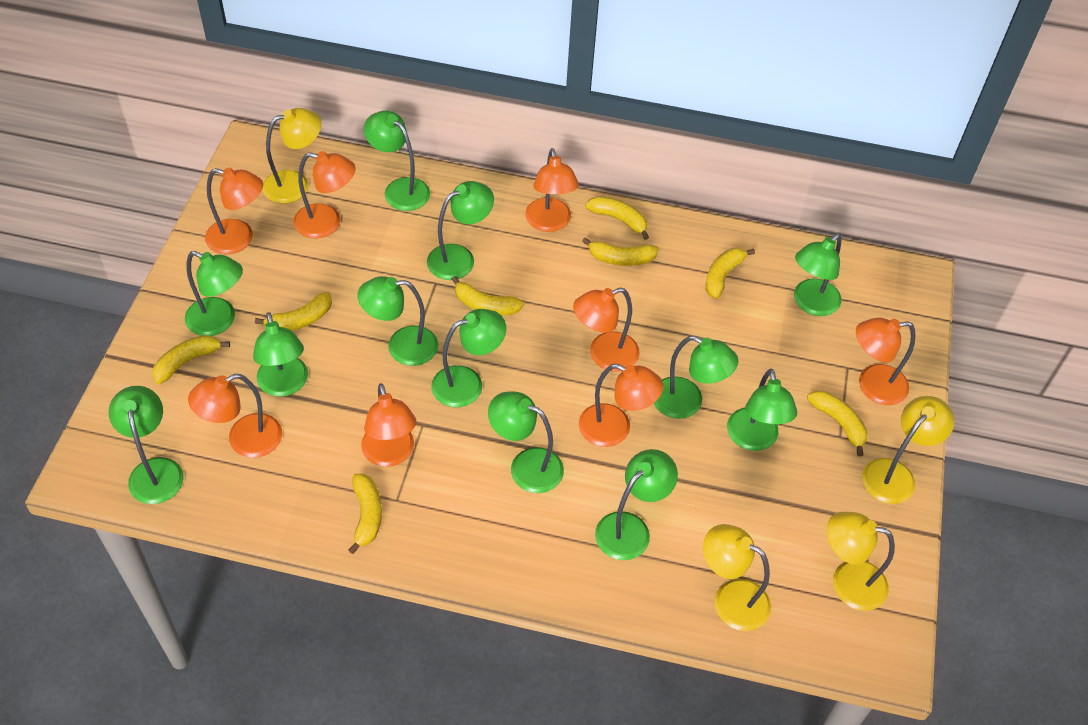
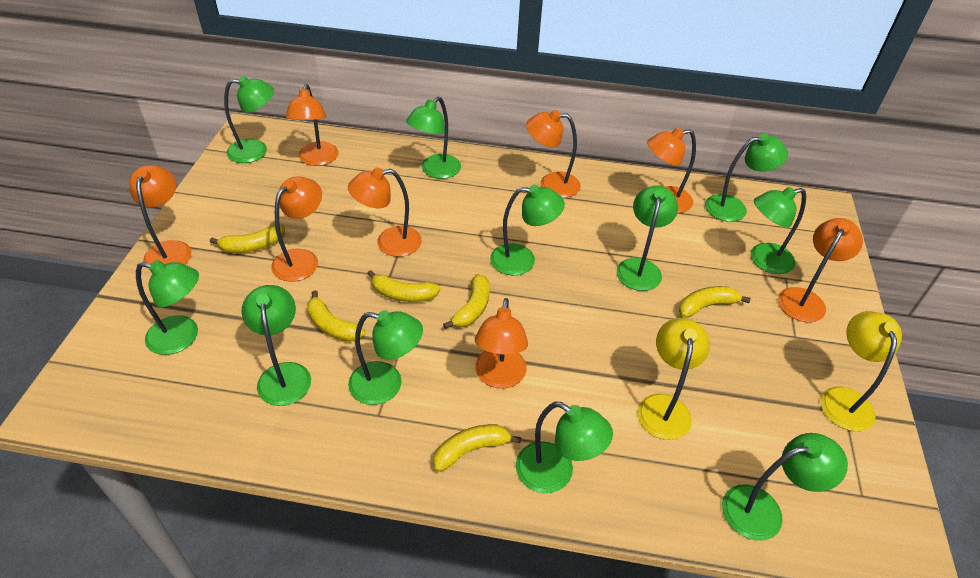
green lamp: [109,386,184,504] [185,251,243,336] [253,312,308,397] [357,276,438,366] [364,110,430,211] [427,181,494,280] [431,309,506,407] [488,392,564,493] [595,449,678,560] [653,336,738,419] [727,369,797,451] [794,233,842,316] = 12 -> [136,260,199,355] [224,76,274,163] [242,285,311,406] [348,310,423,405] [406,96,461,179] [490,185,565,275] [516,402,613,493] [617,185,678,291] [705,134,788,222] [722,433,848,541] [751,187,806,274] = 11
yellow banana: [152,335,230,384] [255,292,332,331] [348,474,382,554] [452,276,524,316] [582,237,659,266] [585,196,649,240] [706,248,755,299] [807,391,868,456] = 8 -> [210,224,285,253] [307,290,365,342] [367,270,441,302] [434,424,521,472] [443,274,490,329] [679,286,751,318] = 6
yellow lamp: [262,108,321,203] [703,524,771,631] [827,512,895,611] [862,396,954,504] = 4 -> [637,318,710,440] [820,311,902,431] = 2

